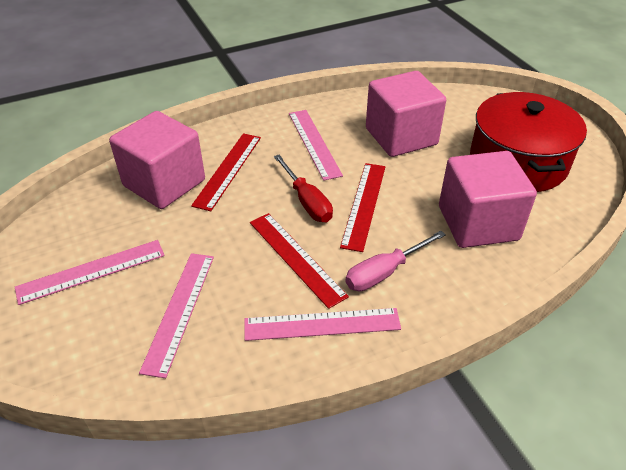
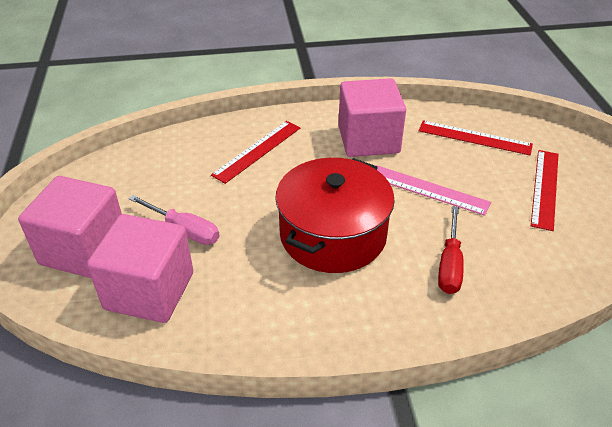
pink ruler: [15,240,165,305] [139,253,214,378] [244,308,401,341] [289,110,343,181] = 4 -> [376,165,491,216] = 1

